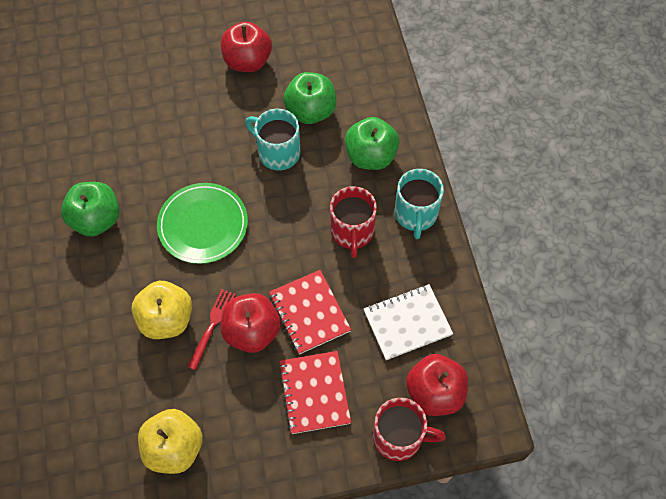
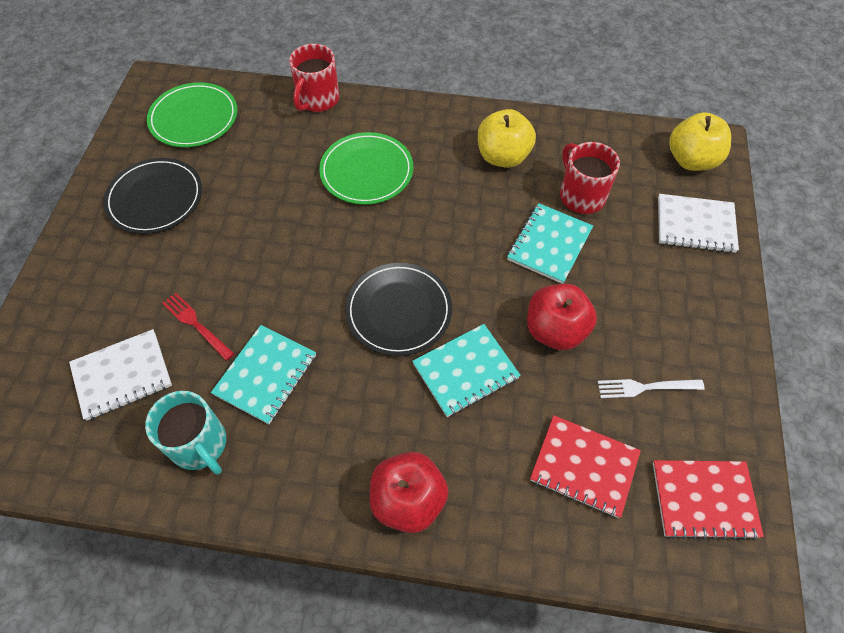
black plate: none = 0 -> [103,158,202,234] [345,263,452,356] = 2
green apple: [61,182,119,237] [283,72,336,124] [345,117,399,170] = 3 -> none = 0
green plate: [157,183,248,264] = 1 -> [147,82,237,147] [319,132,413,205] = 2
red apple: [221,21,272,72] [221,293,281,353] [406,354,468,416] = 3 -> [370,452,448,533] [527,284,597,351] = 2
turquoise mug: [245,109,300,170] [395,169,444,239] = 2 -> [145,391,226,475] = 1
turquoise notebook: none = 0 -> [211,325,316,424] [412,324,521,417] [507,203,593,284] = 3
white fork: none = 0 -> [597,379,705,398] = 1
white notebook: [364,284,453,360] = 1 -> [69,329,172,421] [658,194,739,253] = 2

